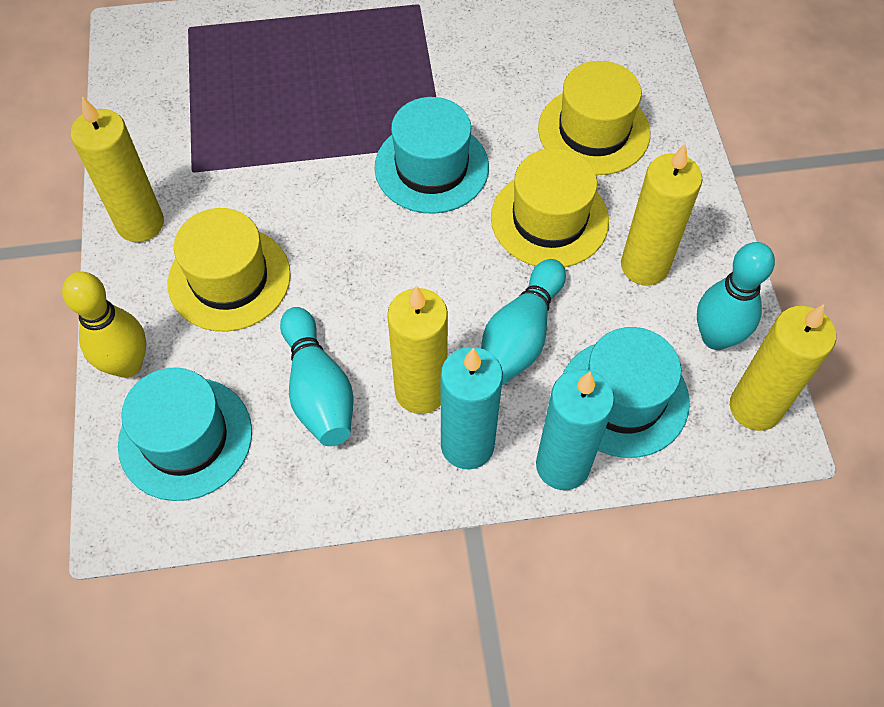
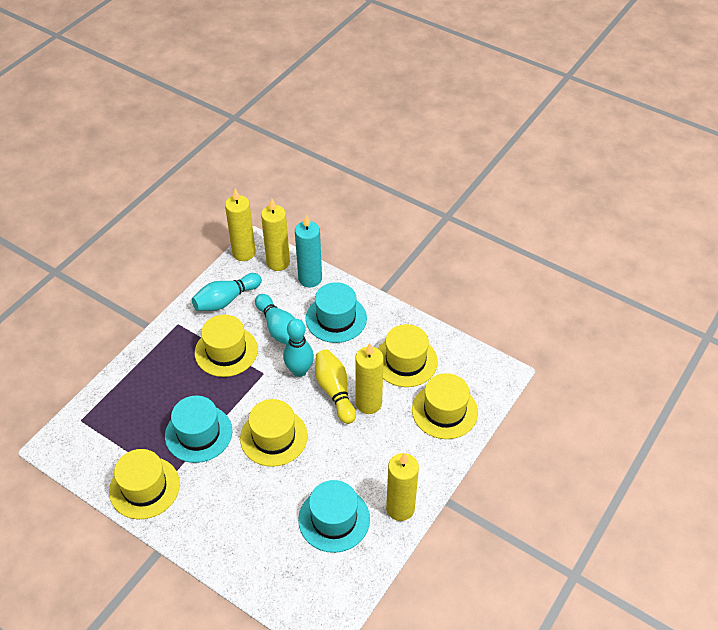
turquoise candle: [441,347,503,470] [536,369,615,490] = 2 -> [295,215,322,287] = 1
yellow hat: [168,208,291,332] [491,148,609,267] [538,61,650,175] = 3 -> [109,449,180,519] [195,315,258,377] [240,399,308,467] [378,324,438,387] [412,373,478,439] = 5

